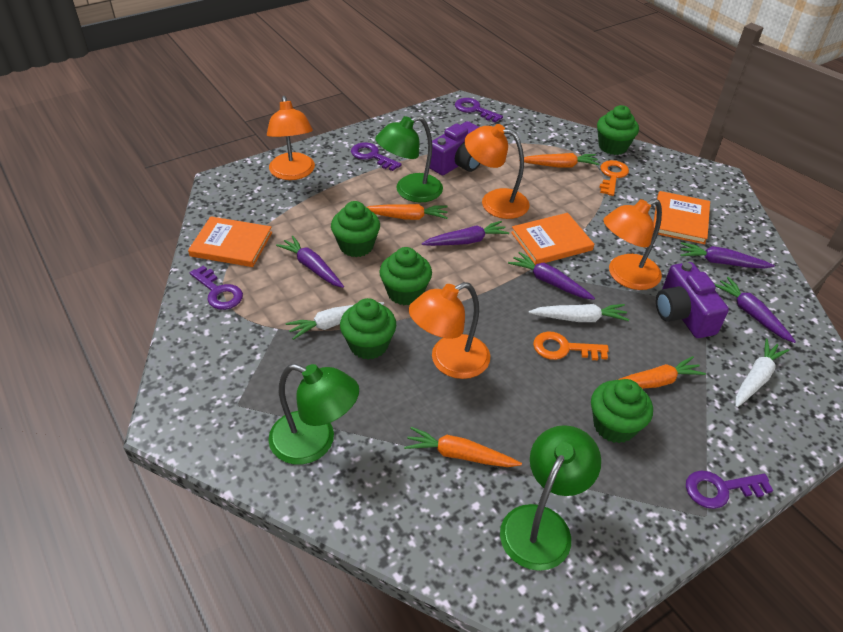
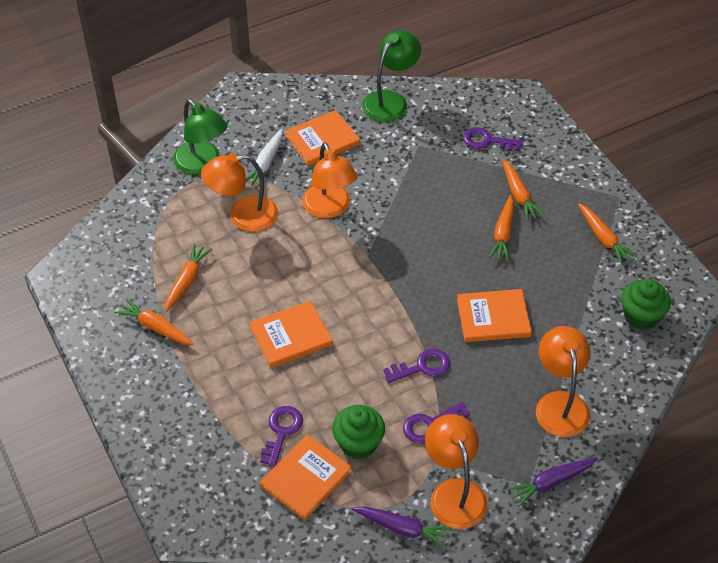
green cupcake: [331,201,380,257] [340,298,396,360] [380,247,432,305] [591,379,653,443] [597,105,639,155] = 5 -> [332,405,385,459] [621,279,671,330] = 2
green lamp: [268,364,359,465] [375,116,443,202] [500,425,601,571] = 3 -> [173,99,228,174] [362,30,421,122] = 2
orange book: [188,216,272,267] [511,213,594,265] [653,191,710,244] = 3 -> [250,301,333,368] [260,434,352,520] [285,110,360,166] [457,289,532,342] = 4
orange carrot: [367,204,448,220] [404,427,522,467] [519,153,599,168] [618,356,706,389] = 4 -> [114,298,194,345] [165,243,212,312] [489,195,514,261] [502,159,545,221] [578,203,638,265] = 5
orange key: [533,331,609,360] [599,160,629,196] = 2 -> none = 0
purple camera: [430,121,481,175] [656,262,729,338] = 2 -> none = 0
purple carrot: [276,236,344,288] [422,221,509,246] [508,252,595,300] [680,242,775,269] [715,277,796,343] = 5 -> [352,506,452,548] [507,457,598,507] = 2
white carrot: [286,302,384,340] [529,304,629,322] [735,338,789,408] = 3 -> [245,129,283,186] = 1

